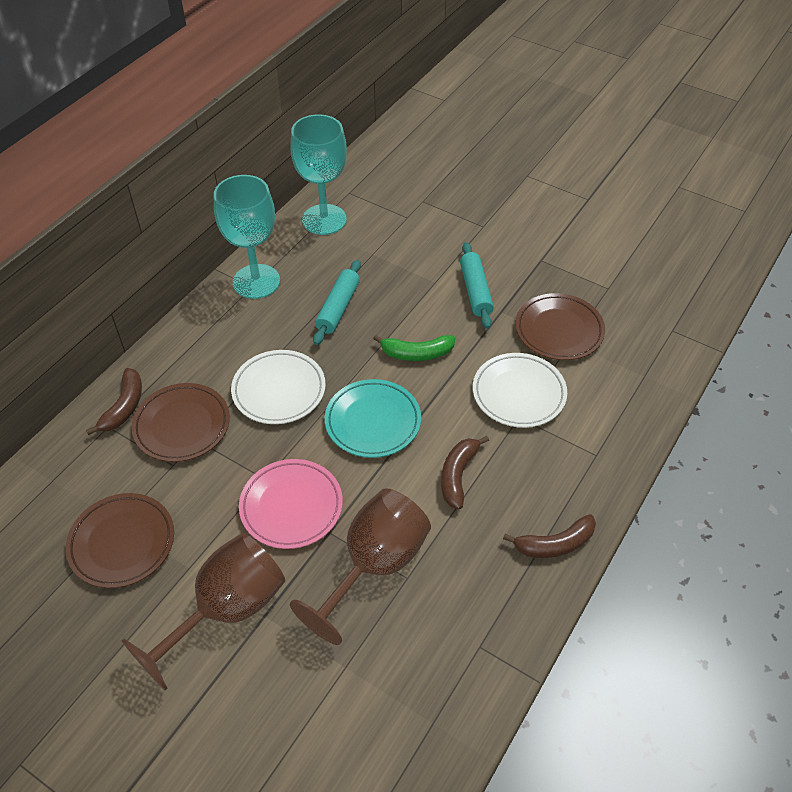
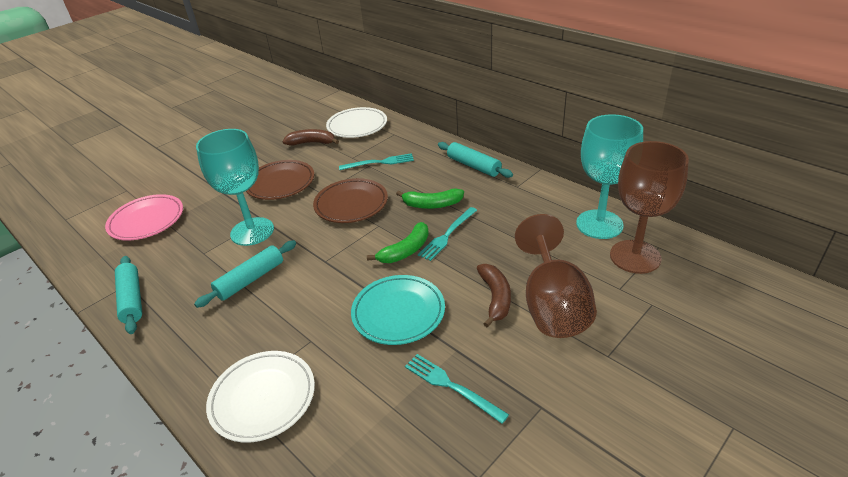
brown banana: [86,368,142,435] [441,436,489,509] [503,514,596,558] = 3 -> [282,129,339,145] [477,264,511,328] = 2
brown plate: [66,493,174,588] [131,383,230,462] [515,293,605,360] = 3 -> [246,160,314,200] [313,178,388,223] = 2
green banana: [373,335,455,361] = 1 -> [367,222,429,263] [396,189,464,209] = 2
turquoise fork: none = 0 -> [339,153,414,170] [405,354,509,424] [418,207,477,261] = 3
turquoise rolling pin: [313,260,361,345] [460,242,494,329] = 2 -> [115,256,142,334] [194,240,296,308] [438,142,513,178] = 3

